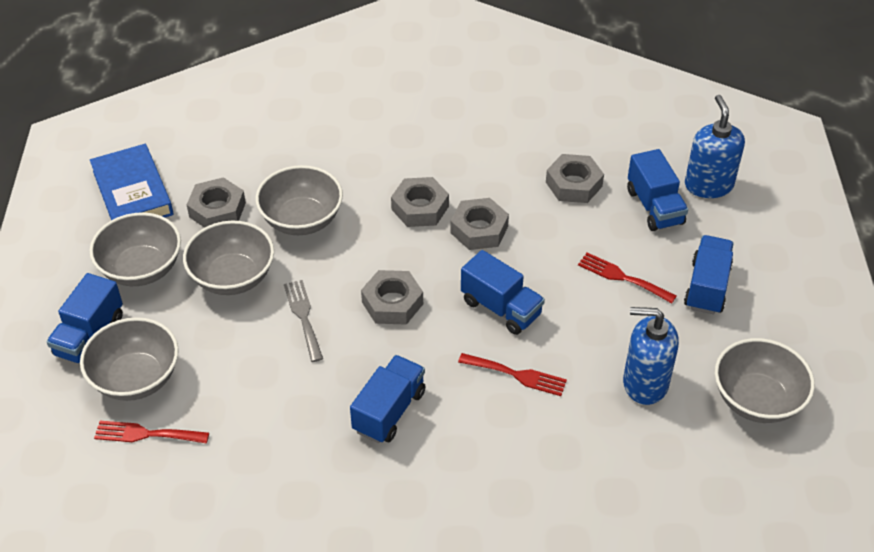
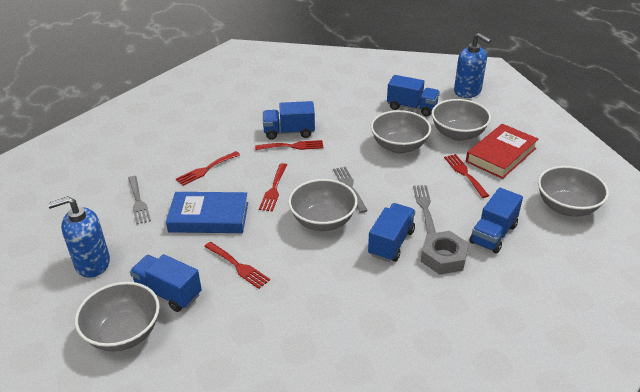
grey fork: [284,280,323,362] = 1 -> [128,176,151,224] [333,166,368,213] [413,185,436,234] = 3
grey nut: [187,177,246,228] [361,270,423,325] [391,177,449,227] [450,198,509,250] [546,154,604,203] = 5 -> [421,231,469,275] = 1
red book: none = 0 -> [466,124,538,179] = 1
red fork: [94,421,209,444] [458,353,567,396] [578,253,677,303] = 3 -> [176,151,240,186] [204,242,270,289] [255,140,323,150] [259,163,287,212] [444,154,489,198] = 5

